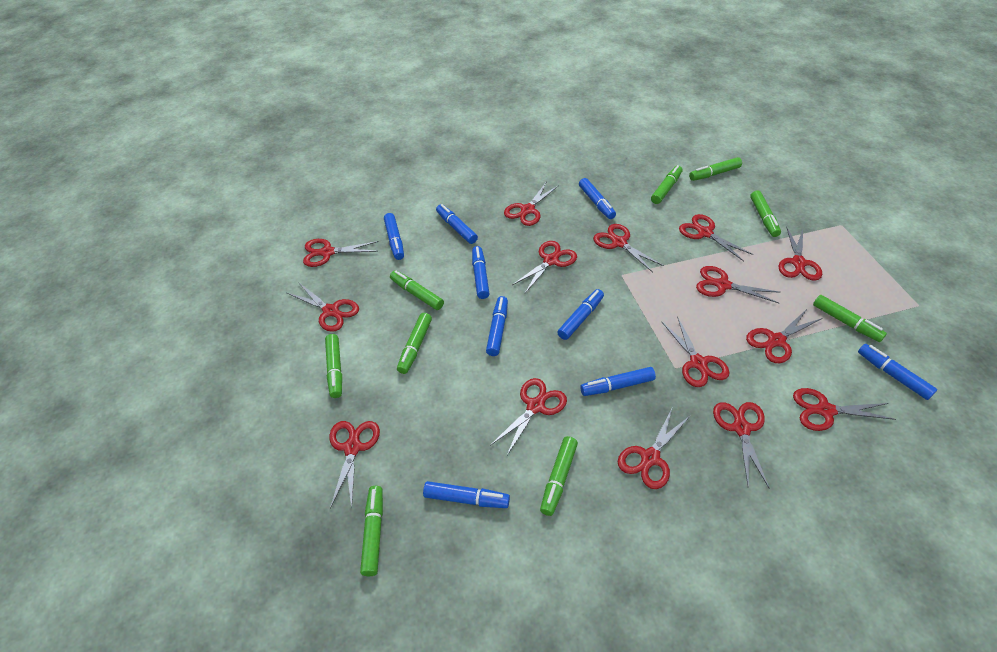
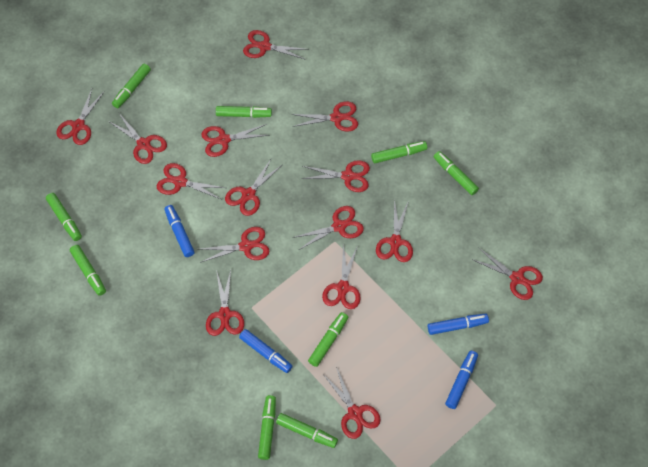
blue marker: [384,213,404,260] [423,481,510,508] [436,204,478,244] [472,246,489,299] [486,296,508,356] [557,289,604,340] [579,178,616,219] [580,367,656,396] [858,344,937,400] = 9 -> [165,205,194,257] [239,329,292,373] [428,314,489,335] [445,351,478,409] = 4

